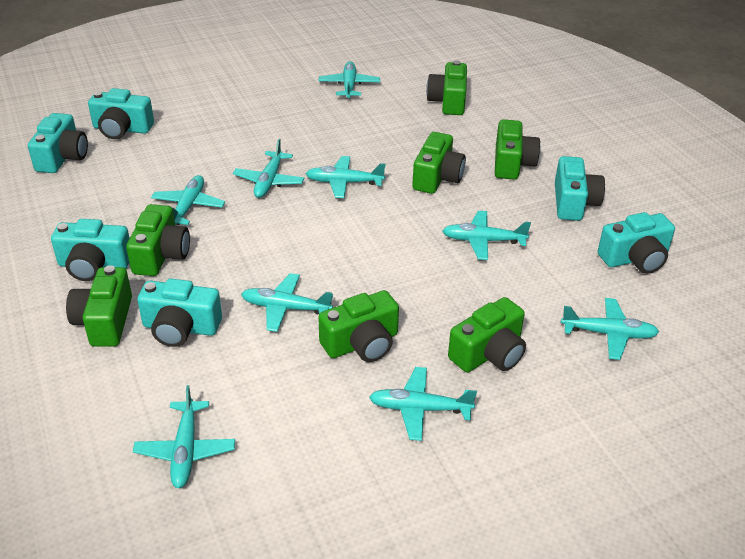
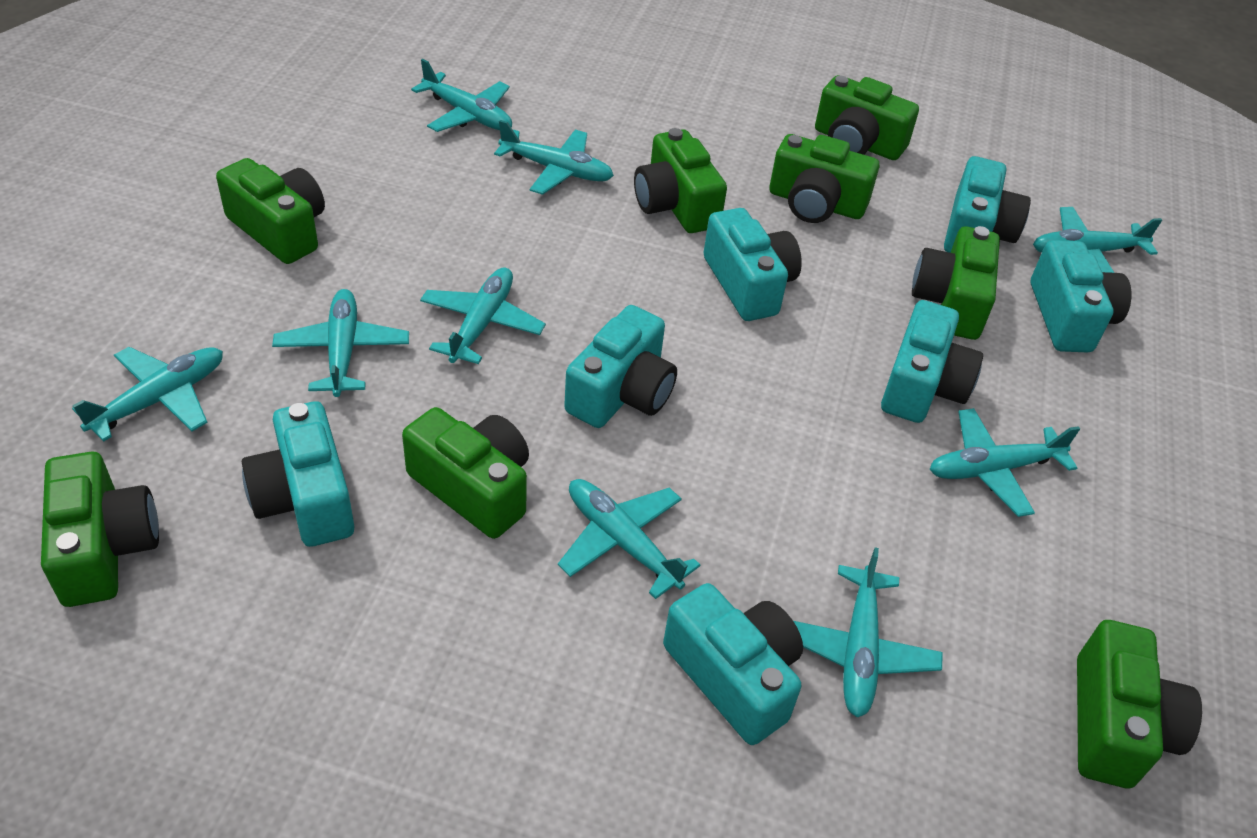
green camera: [66,265,132,347] [126,204,190,276] [318,290,399,362] [412,132,466,194] [426,60,467,115] [448,297,526,372] [495,119,540,180] = 7 -> [41,452,159,607] [216,158,325,264] [402,407,529,539] [634,128,727,233] [769,134,879,223] [815,75,919,160] [912,226,1000,340] [1077,620,1202,788] = 8
turquoise camera: [28,113,88,173] [51,219,130,281] [88,88,154,139] [137,279,222,347] [555,156,605,221] [598,212,675,274] = 6 -> [242,401,354,547] [564,305,677,428] [663,583,803,745] [704,208,802,321] [881,300,983,423] [944,156,1031,253] [1031,240,1131,352] = 7

